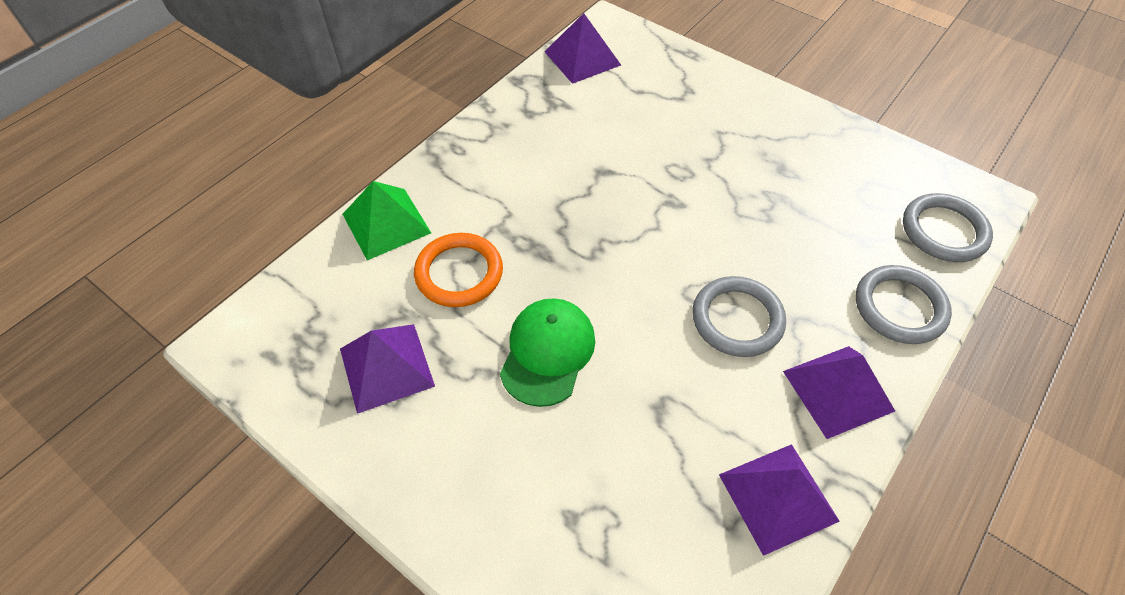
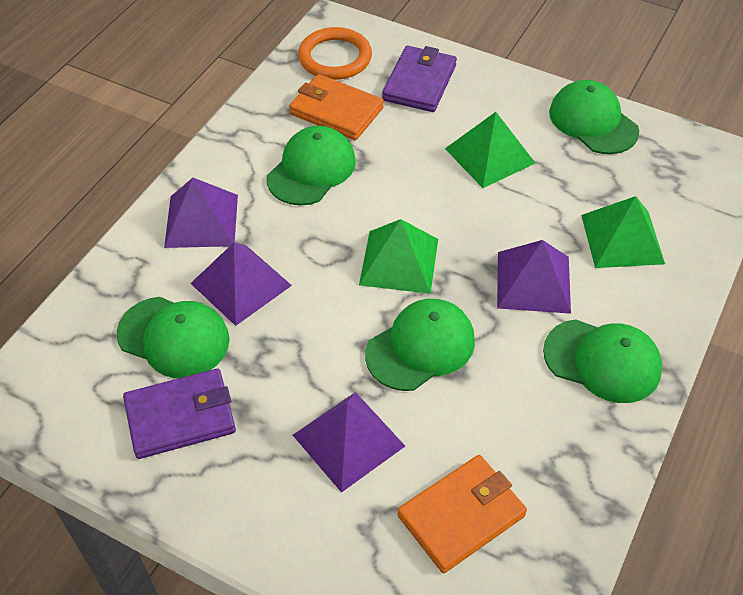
green cap: [500,298,595,407] = 1 -> [116,297,230,378] [267,126,356,206] [365,299,475,391] [543,319,662,403] [549,80,639,154] = 5
green pyramid: [343,181,431,260] = 1 -> [359,219,438,294] [445,112,535,188] [581,196,665,268] = 3
grey ring: [692,276,786,357] [856,265,952,344] [903,193,993,262] = 3 -> none = 0
orange wallet: none = 0 -> [289,74,384,140] [397,455,527,573] = 2
purple wallet: none = 0 -> [123,369,236,459] [382,46,457,112] = 2

